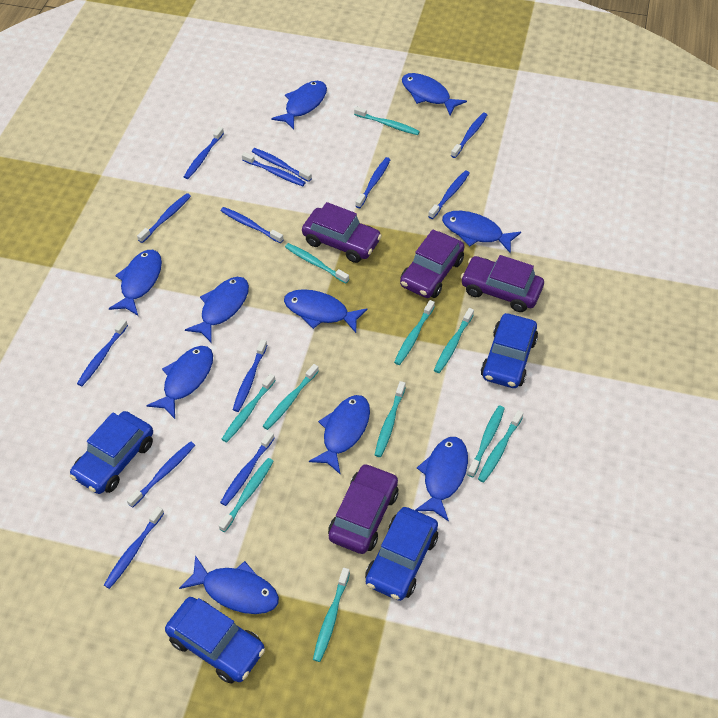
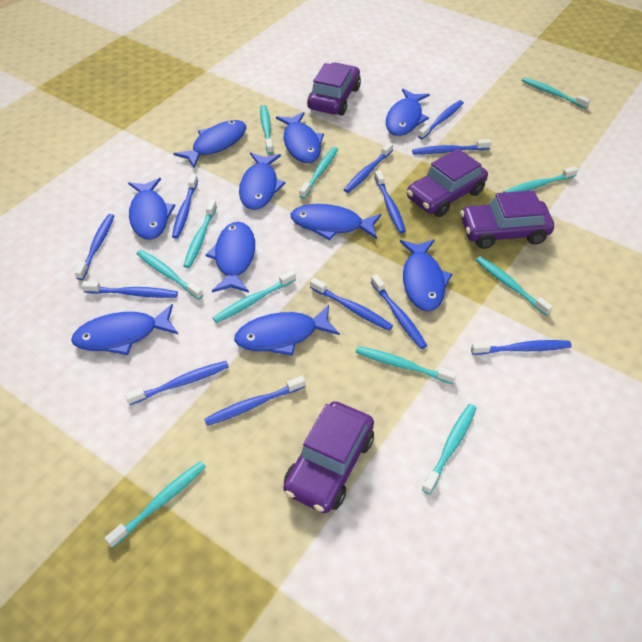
blue car: [70,411,153,494] [165,597,265,684] [365,507,438,601] [481,313,538,388] = 4 -> none = 0
blue toothbrush: [77,319,128,386] [104,506,164,589] [127,441,195,508] [137,193,191,243] [184,127,224,179] [220,431,274,506] [221,207,284,243] [233,339,267,412] [242,152,306,186] [252,148,312,182] [356,157,391,208] [428,170,470,219] [451,112,487,158] = 13 -> [74,214,114,280] [82,281,178,298] [125,361,229,405] [172,174,198,239] [204,376,306,426] [310,278,393,331] [344,142,393,193] [371,274,427,349] [374,170,406,233] [412,139,491,154] [418,100,464,139] [471,340,572,355] = 12

